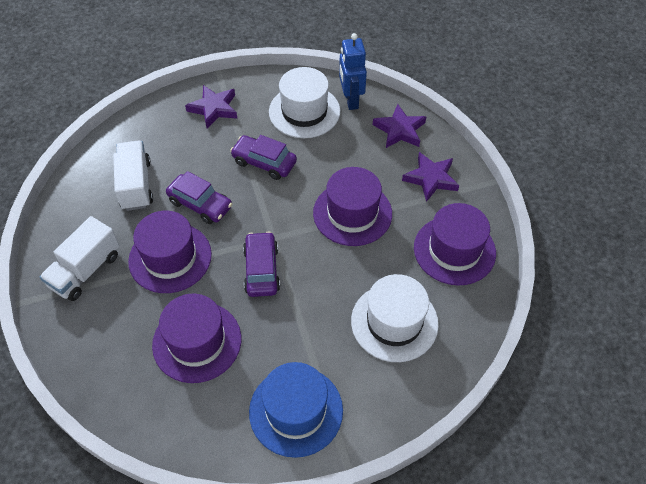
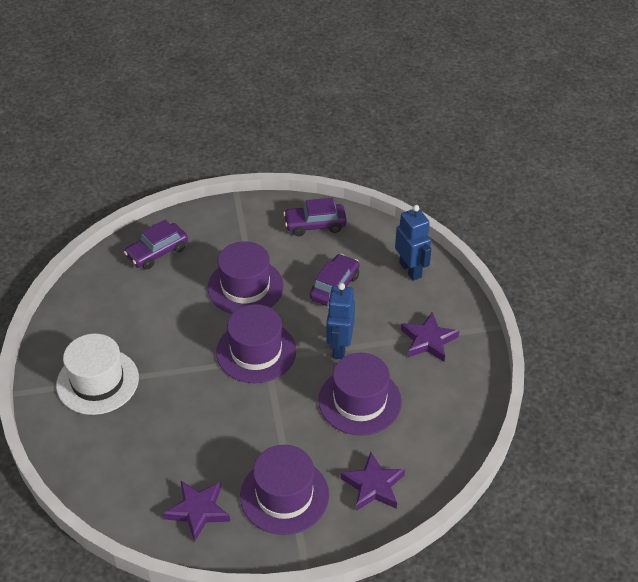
blue hat: [249,362,343,458] = 1 -> none = 0
blue robot: [339,33,367,110] = 1 -> [326,283,355,359] [395,205,431,281] = 2
white hat: [269,67,340,138] [351,274,439,362] = 2 -> [56,333,139,415] = 1
white truck: [40,216,119,301] [113,140,153,211] = 2 -> none = 0

